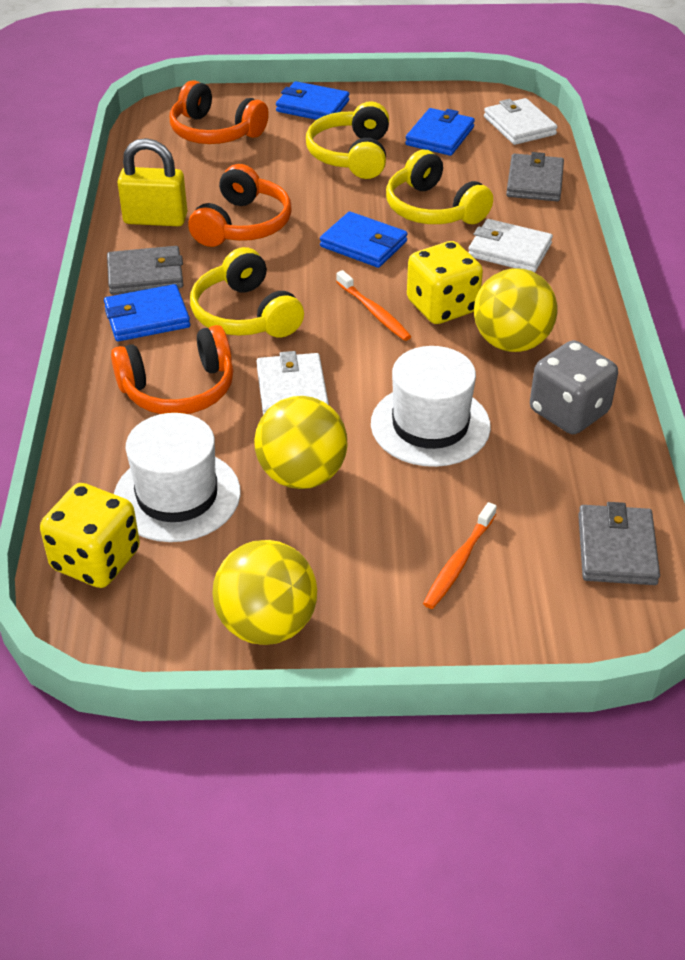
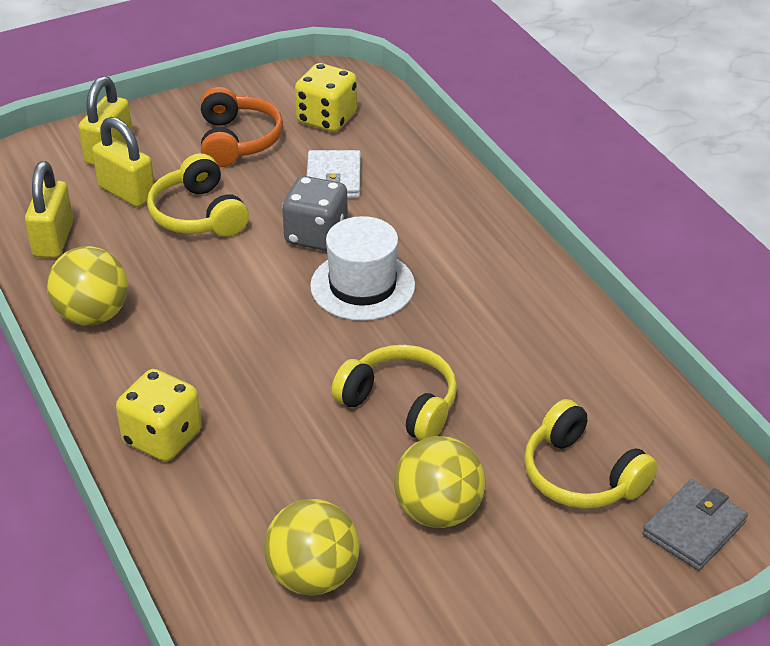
blue wallet: [104,284,190,341] [276,81,349,120] [320,211,408,268] [405,108,475,156] = 4 -> none = 0
grey wallet: [107,246,183,295] [506,152,564,201] [578,502,660,585] = 3 -> [642,480,748,571] = 1
orange headphones: [111,325,233,414] [170,80,269,144] [188,164,292,247] = 3 -> [201,87,283,167] = 1
orange toothbrush: [336,270,411,341] [423,502,497,609] = 2 -> none = 0
white hat: [114,413,241,542] [371,346,491,467] = 2 -> [310,216,415,321] = 1
white wallet: [257,351,329,415] [468,219,553,273] [484,98,557,145] = 3 -> [307,150,361,198] = 1
yellow padlock: [117,138,187,226] = 1 -> [25,161,73,258] [78,76,133,166] [92,117,154,207] = 3

